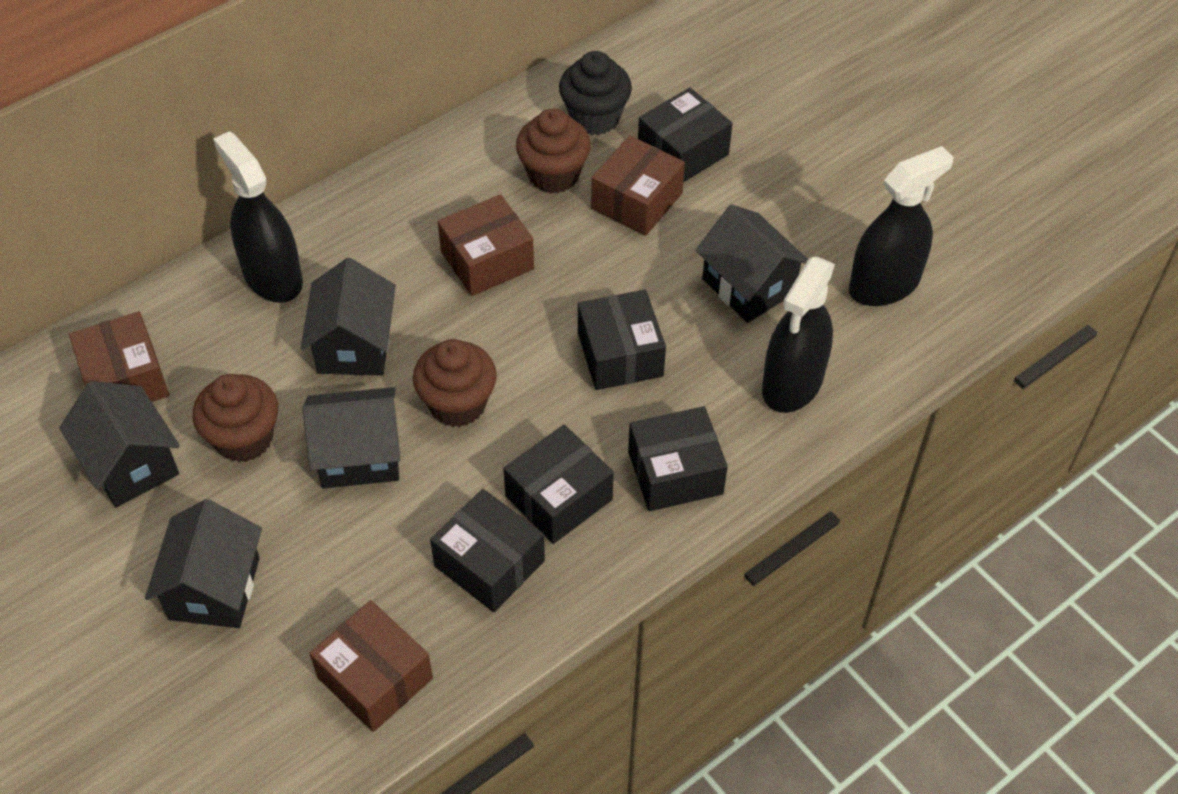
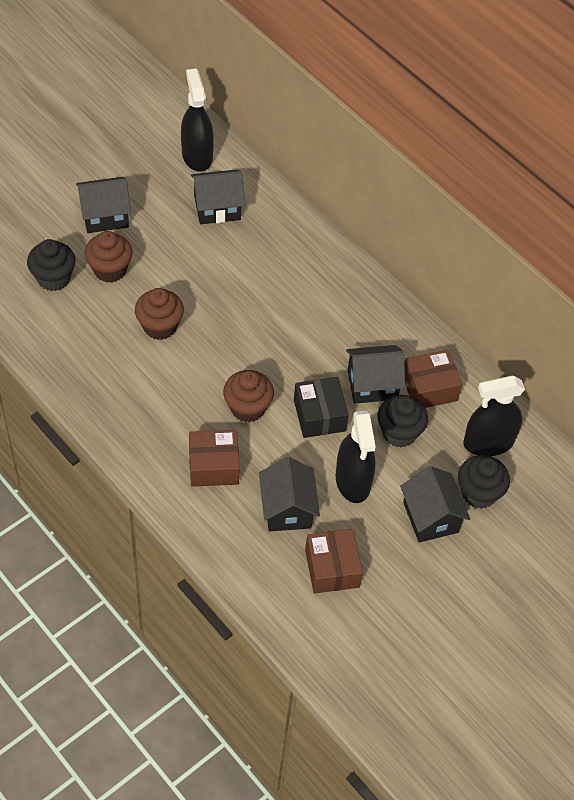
black box: [430,489,545,612] [503,425,614,544] [578,290,666,390] [628,406,728,511] [638,88,732,183] = 5 -> [294,377,349,438] = 1
black cupcake: [559,51,632,135] = 1 -> [27,239,76,291] [377,395,428,447] [458,455,510,509] = 3
brown box: [69,311,169,402] [309,600,433,732] [438,194,534,296] [591,135,685,236] = 4 -> [189,430,240,487] [305,529,363,594] [405,350,462,408] = 3

